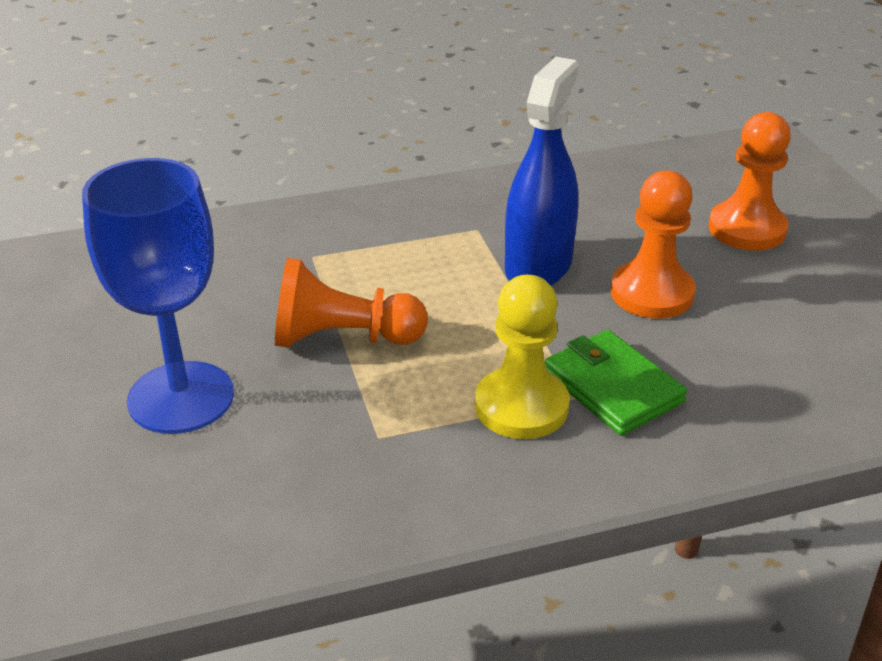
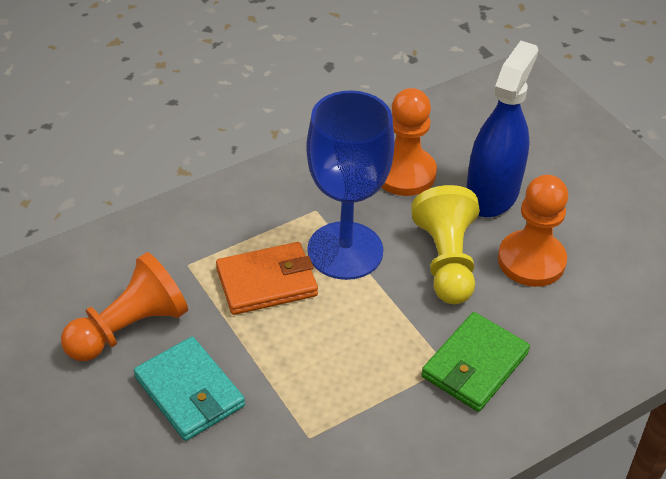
orange wallet: none = 0 -> [216,242,318,315] = 1
turquoise wallet: none = 0 -> [134,337,245,441] = 1

